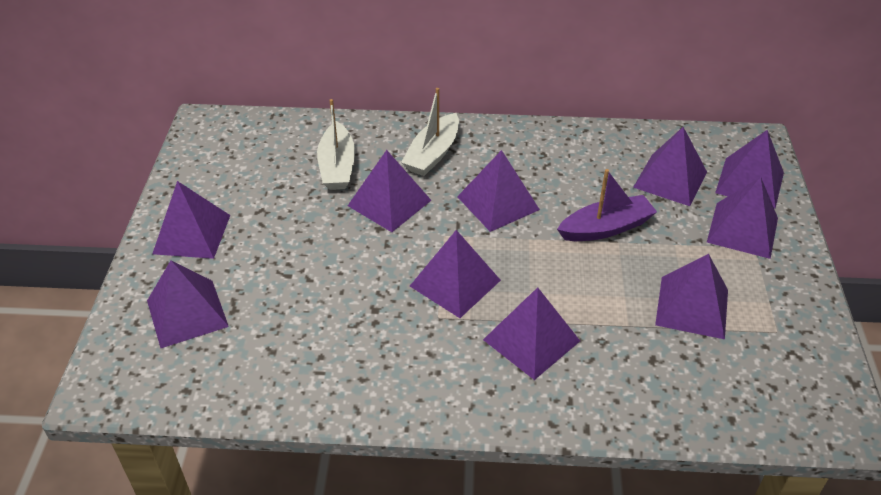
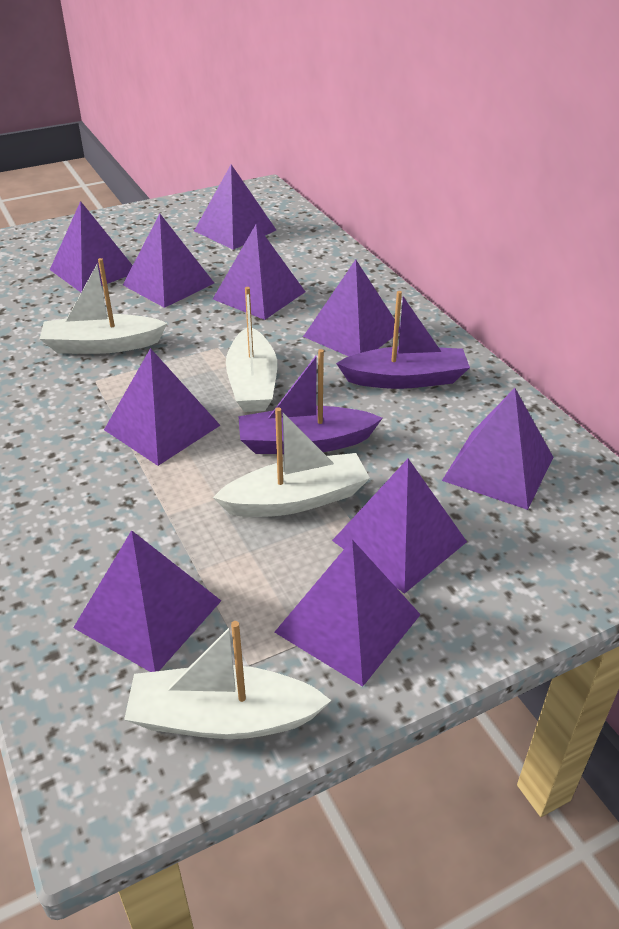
purple boat: [557,169,657,241] = 1 -> [238,349,383,454] [336,291,470,389] = 2
white boat: [317,99,355,190] [401,88,459,176] = 2 -> [40,258,167,354] [124,621,332,739] [213,407,370,517] [226,287,277,412] = 4

